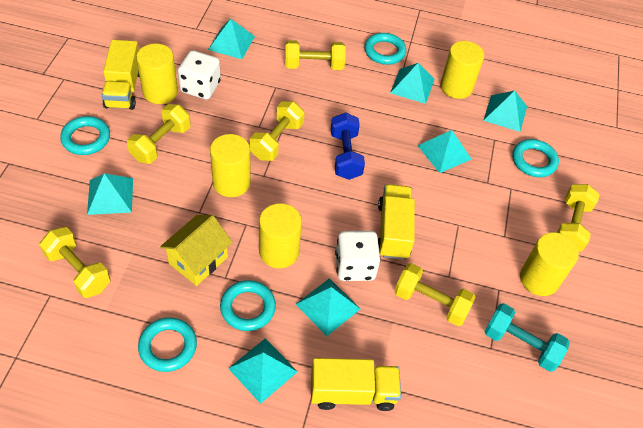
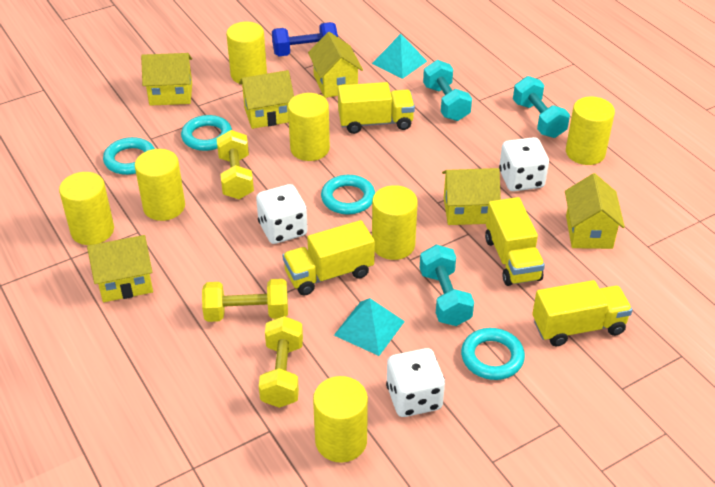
turquoise dumbbell: [484,303,570,372] = 1 -> [420,245,474,326] [423,60,472,121] [513,76,570,138] = 3
turquoise pyramid: [87,173,133,215] [208,19,255,59] [228,338,298,404] [296,278,360,336] [390,63,435,104] [417,130,472,173] [483,91,527,132] = 7 -> [334,298,405,356] [372,34,427,79] = 2
turquoise ring: [60,116,110,155] [138,317,197,372] [220,280,276,331] [365,33,406,65] [512,139,559,177] = 5 -> [103,137,155,175] [181,115,232,151] [321,175,375,214] [461,328,525,380] = 4
white dice: [178,50,221,100] [335,231,381,281] = 2 -> [256,184,308,244] [386,348,445,417] [499,137,549,191] = 3
yellow cylinder: [136,43,178,104] [210,134,251,197] [259,203,302,268] [440,41,484,99] [520,232,579,296] = 5 -> [59,172,114,245] [135,149,185,221] [226,22,267,83] [288,93,330,161] [313,376,368,462] [372,185,418,260] [566,96,615,165] = 7
yellow dumbbell: [39,227,111,298] [127,104,191,164] [250,102,305,161] [285,40,346,70] [394,263,476,326] [557,184,600,251] = 6 -> [202,279,288,322] [217,130,254,199] [259,316,303,408] = 3
yellow house: [160,215,232,286] = 1 -> [87,235,153,302] [141,53,192,106] [239,70,294,129] [308,32,363,98] [442,168,501,225] [565,173,625,249] = 6
yellow truck: [102,40,140,110] [311,358,401,411] [378,184,415,260] = 3 -> [283,220,375,296] [338,82,415,134] [485,197,545,286] [532,280,632,346] = 4

